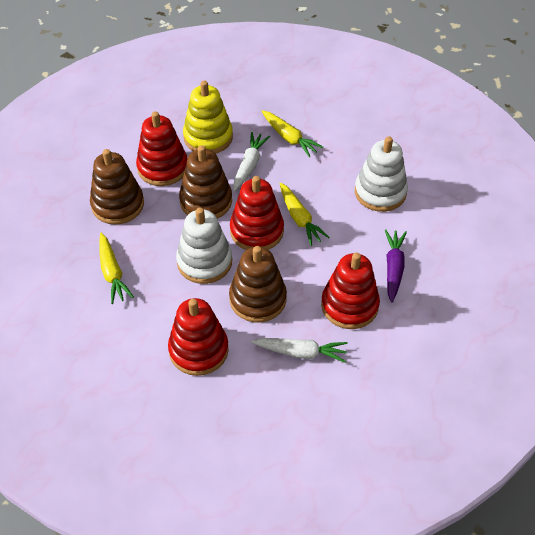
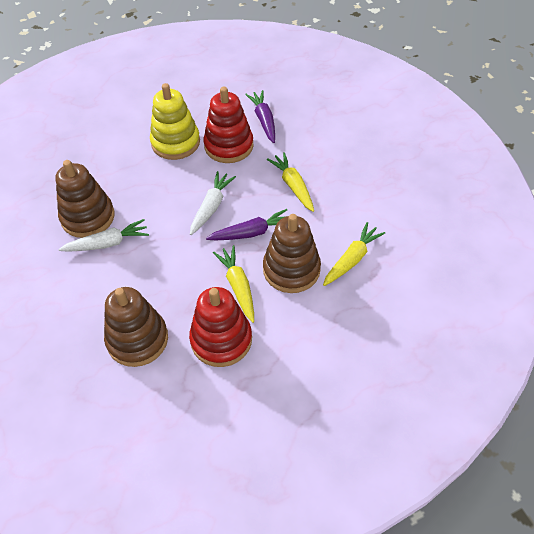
purple carrot: [385,230,407,303] = 1 -> [206,209,287,240] [245,90,275,143] = 2
red stacking toy: [136,111,187,186] [168,298,229,376] [230,176,284,250] [321,253,380,329] = 4 -> [189,287,252,367] [204,87,254,163] = 2
white stacking toy: [176,207,232,284] [355,136,408,212] = 2 -> none = 0

